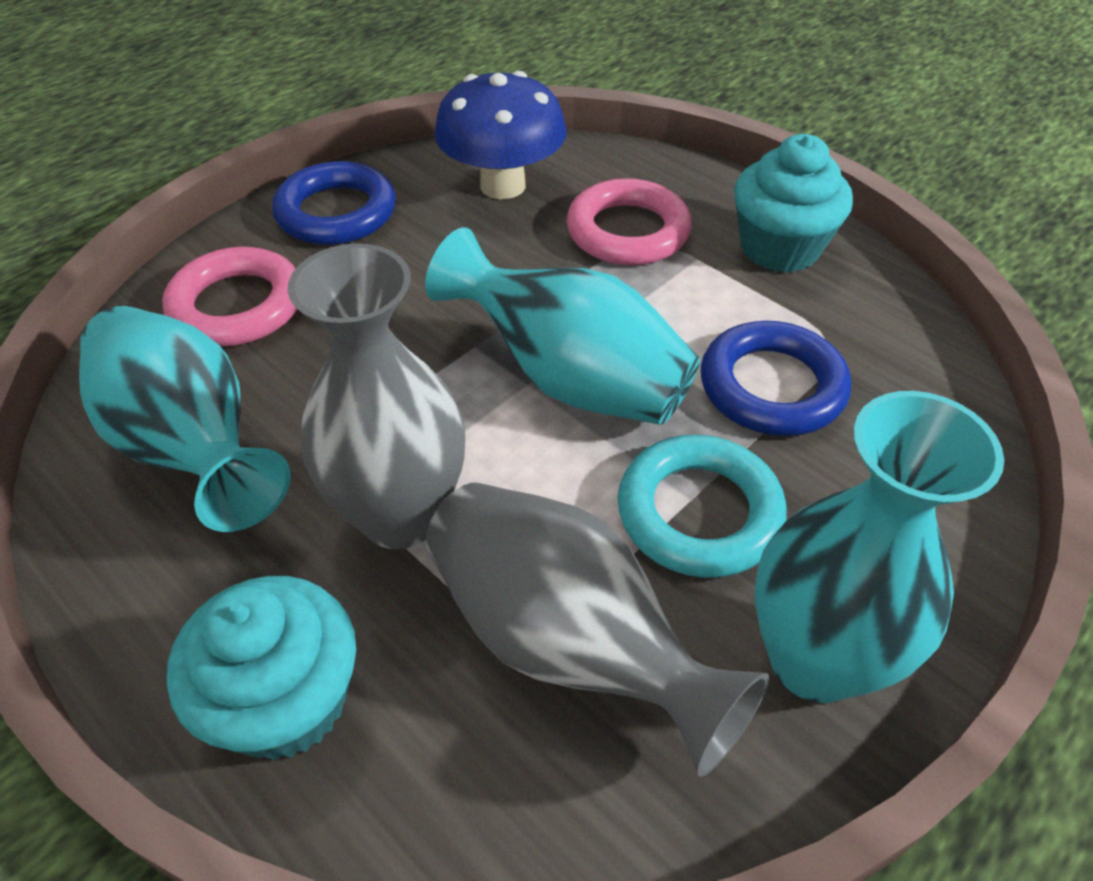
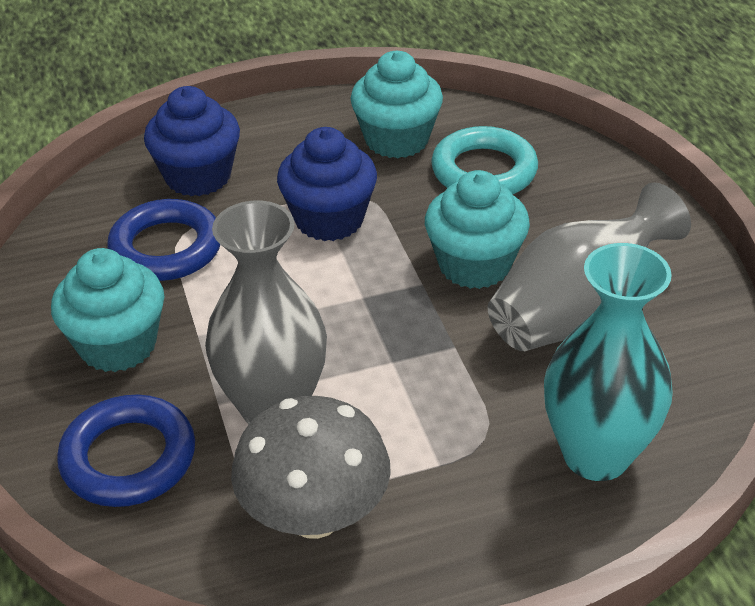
blue cupcake: none = 0 -> [144,86,240,196] [277,127,377,241] = 2
blue mushroom: [434,71,567,199] = 1 -> none = 0
grey mushroom: none = 0 -> [231,396,391,539] = 1
pink ring: [162,247,297,346] [567,178,692,265] = 2 -> none = 0
turquoise cupcake: [167,576,356,760] [734,134,853,273] = 2 -> [51,248,164,372] [350,51,443,158] [425,170,530,289] = 3
turquoise vase: [79,306,291,532] [425,227,700,425] [754,391,1004,703] = 3 -> [544,243,673,481] = 1

